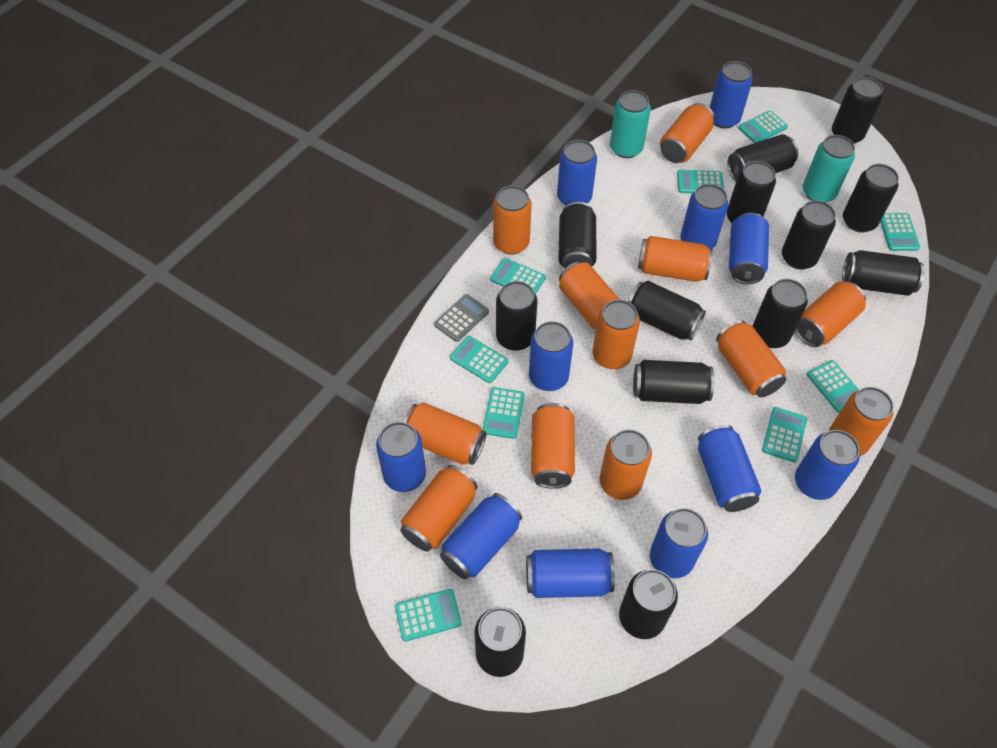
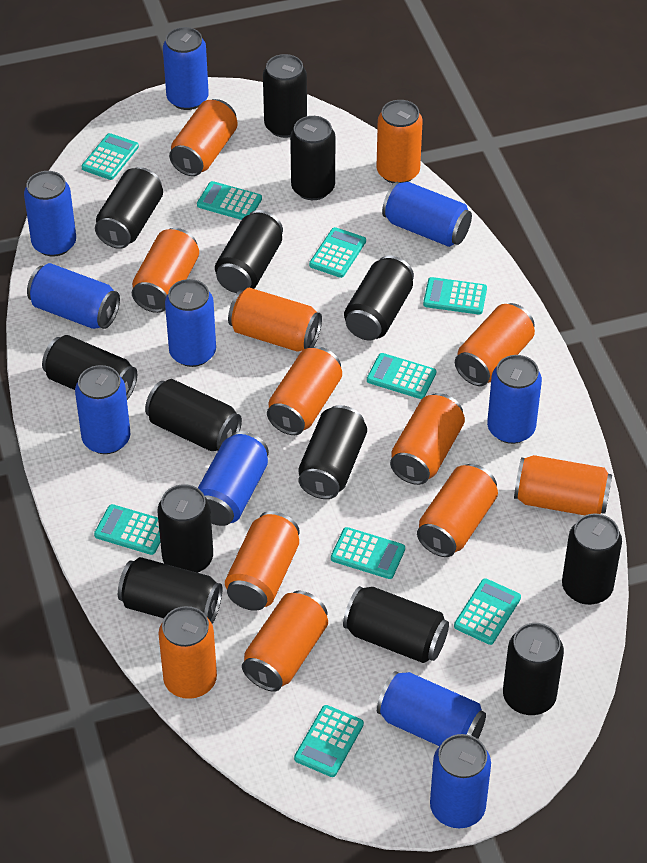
blue can: [376,422,426,492] [440,493,522,579] [526,548,615,598] [529,321,573,391] [557,140,597,206] [650,508,708,578] [680,184,728,249] [698,425,761,512] [709,61,753,128] [729,213,769,284] [795,430,860,500] = 11 -> [24,171,76,257] [27,263,120,329] [75,365,130,454] [163,27,209,110] [165,279,216,367] [198,431,269,526] [377,671,486,746] [382,182,472,247] [430,734,491,828] [487,355,542,444] = 10
grey calculator: [434,294,489,342] = 1 -> none = 0
turquoise can: [610,90,651,158] [803,135,855,203] = 2 -> none = 0

